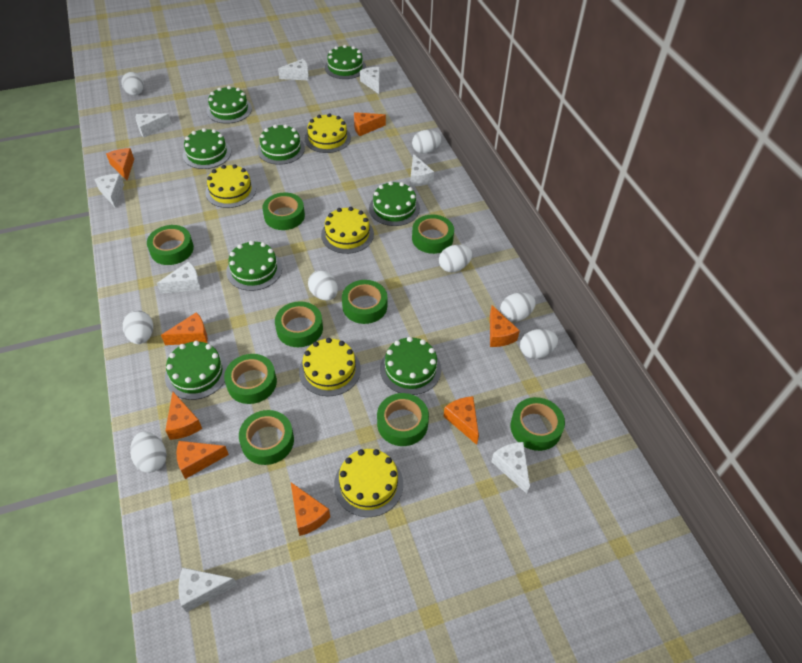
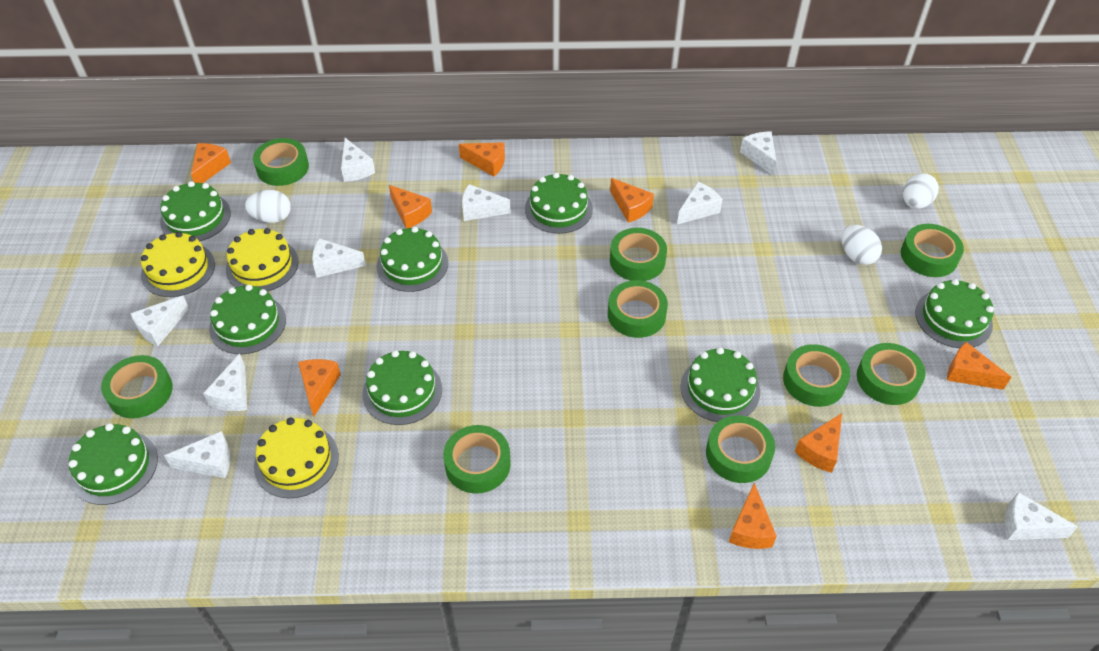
white cheese: [94,174,124,208] [136,114,172,137] [157,261,201,294] [178,568,237,613] [278,59,309,81] [360,67,380,94] [410,154,434,186] [491,442,530,494] = 8 -> [130,296,189,346] [164,431,230,478] [203,354,247,411] [312,238,366,278] [341,138,375,182] [462,184,511,221] [677,182,723,224] [740,132,776,175] [1004,492,1078,540] = 9
white egg: [122,72,144,96] [123,310,153,344] [130,432,167,473] [308,270,338,301] [412,130,442,154] [439,245,472,272] [500,292,536,322] [520,329,558,359] = 8 -> [245,190,291,223] [841,225,882,265] [903,173,939,209] = 3
yellow cake: [205,164,256,208] [299,338,361,396] [305,113,351,153] [321,207,374,254] [334,449,403,517] = 5 -> [141,232,215,297] [226,228,299,292] [254,418,339,498] = 3

